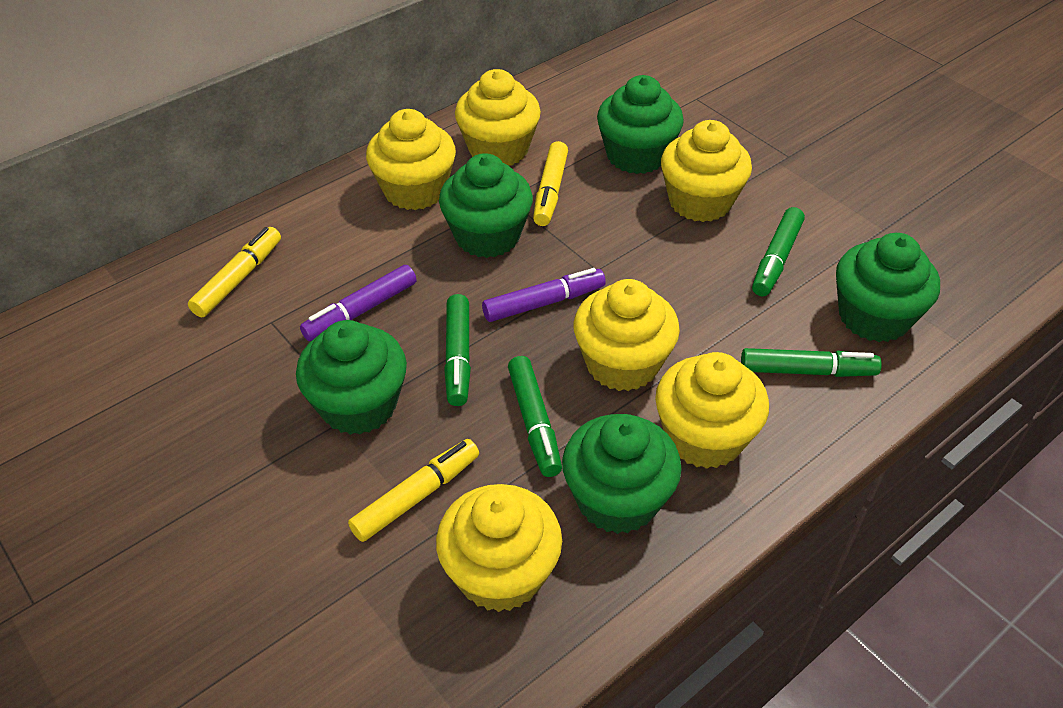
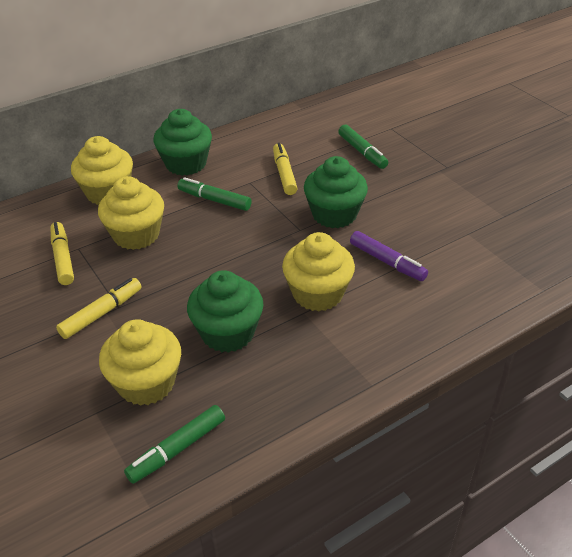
green cupcake: [296,320,407,435] [439,153,533,258] [562,414,682,534] [597,75,684,174] [836,233,940,342] = 5 -> [153,109,212,176] [187,270,264,353] [304,156,368,228] = 3
green marker: [444,294,471,406] [508,356,562,477] [741,348,882,377] [752,207,805,296] = 4 -> [124,405,225,484] [177,177,252,211] [338,125,388,169] = 3
purple marker: [300,265,417,341] [482,268,606,322] = 2 -> [350,231,428,281] = 1
yellow cupcake: [366,109,456,210] [436,484,562,612] [455,69,541,166] [573,279,680,391] [655,352,769,469] [661,120,752,222] = 6 -> [71,136,133,205] [98,176,164,250] [99,319,181,406] [282,232,355,311] = 4

